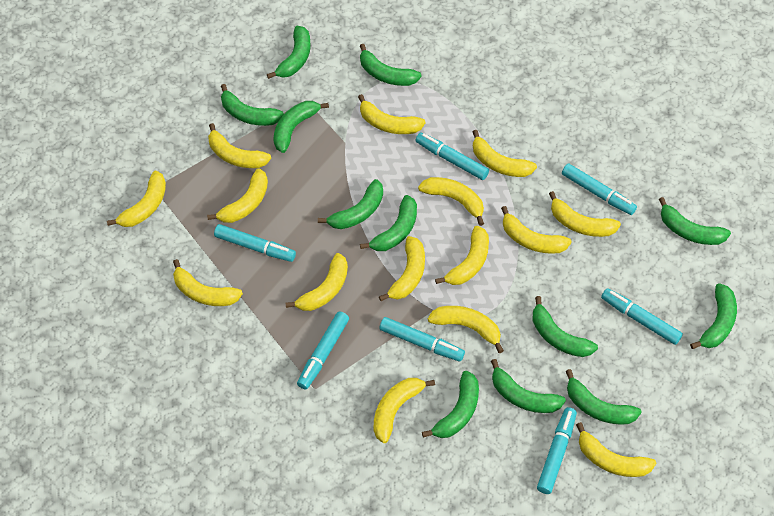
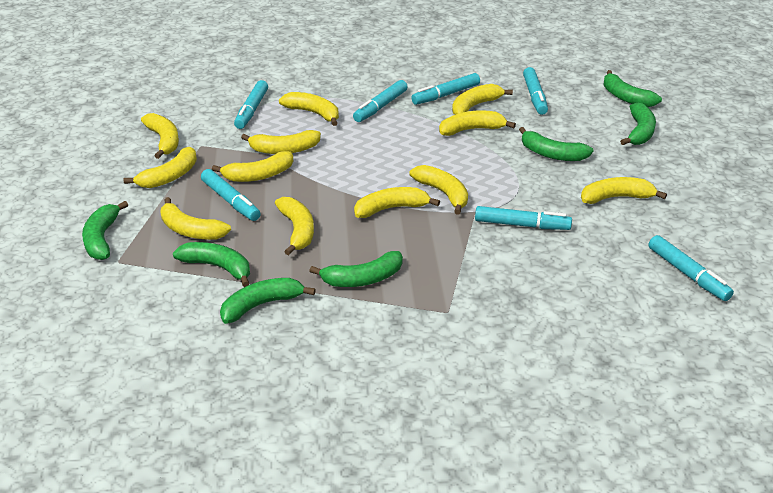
green banana: [221,84,284,126] [267,26,311,79] [273,101,329,153] [318,179,383,229] [360,44,422,86] [360,195,417,251] [422,371,479,438] [491,359,566,413] [533,296,598,357] [566,369,642,425] [659,197,731,245] [690,283,737,349] = 12 -> [82,201,128,260] [173,242,250,287] [220,278,316,324] [309,251,403,287] [519,127,594,161] [604,70,662,107] [620,103,656,145] = 7
yellow banana: [107,171,166,227] [173,259,243,306] [207,168,268,223] [208,123,271,168] [286,253,348,311] [358,94,426,134] [373,378,435,443] [379,236,425,301] [418,177,484,226] [428,306,504,353] [435,226,489,285] [473,130,537,177] [501,206,572,254] [549,191,621,237] [576,422,656,477] = 15 -> [123,147,197,188] [141,113,179,159] [160,197,231,240] [212,151,293,182] [241,130,321,154] [275,197,314,255] [279,92,339,126] [354,187,440,218] [409,165,468,215] [439,110,516,136] [452,84,513,115] [581,177,667,204] = 12

